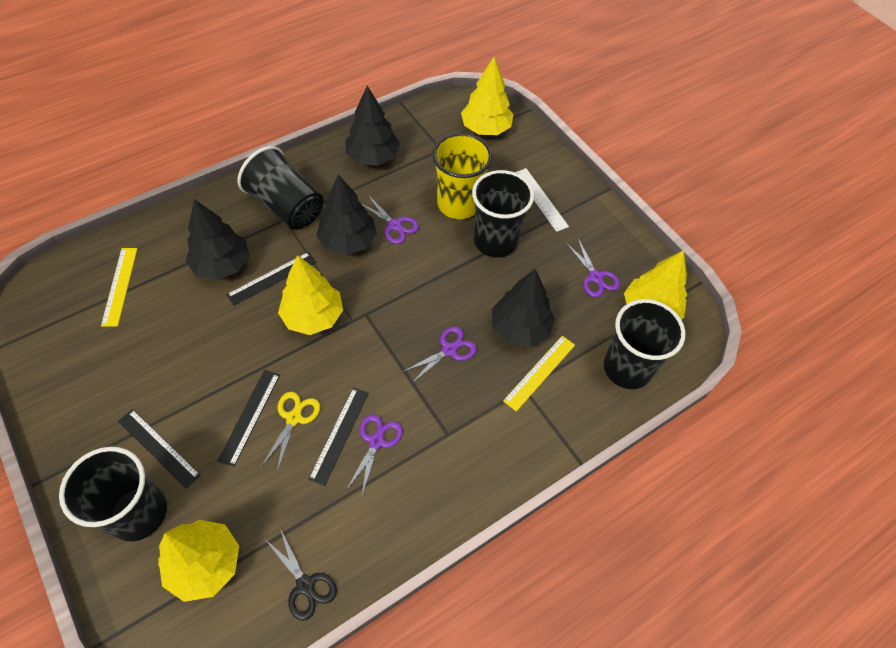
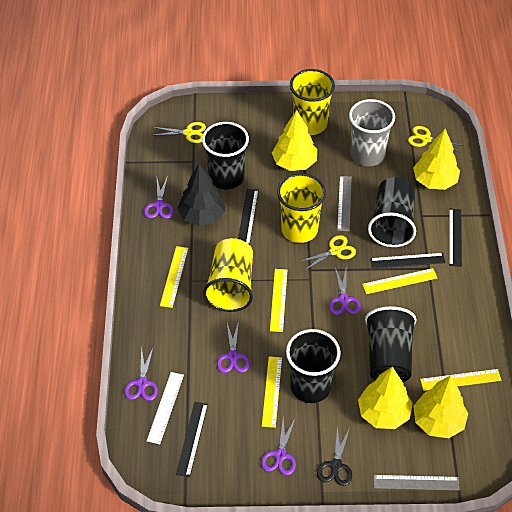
black tree: [186,199,249,280] [316,174,377,255] [346,86,400,166] [492,269,555,347] = 4 -> [177,164,225,226] = 1
grey cup: none = 0 -> [349,99,395,166] = 1
grey ruler: none = 0 -> [337,176,352,231] [373,475,460,490] = 2
purple scissors: [346,414,403,495] [362,194,419,244] [403,326,477,384] [566,239,620,297] = 4 -> [124,346,158,401] [144,176,174,219] [217,321,250,373] [261,415,296,475] [329,268,361,315] = 5
yellow cup: [432,133,492,219] = 1 -> [203,238,253,312] [277,173,326,243] [290,69,335,135] = 3
yellow ruler: [101,248,137,327] [503,336,575,411] = 2 -> [160,246,188,308] [262,356,282,428] [270,269,287,332] [362,268,437,294] [420,369,502,391] = 5
yellow scissors: [261,392,320,472] = 1 -> [151,122,206,143] [299,235,356,271] [408,126,464,152] = 3

